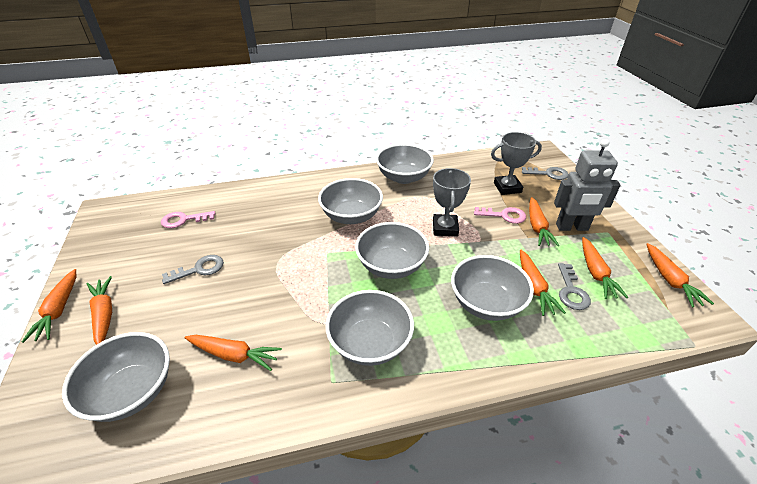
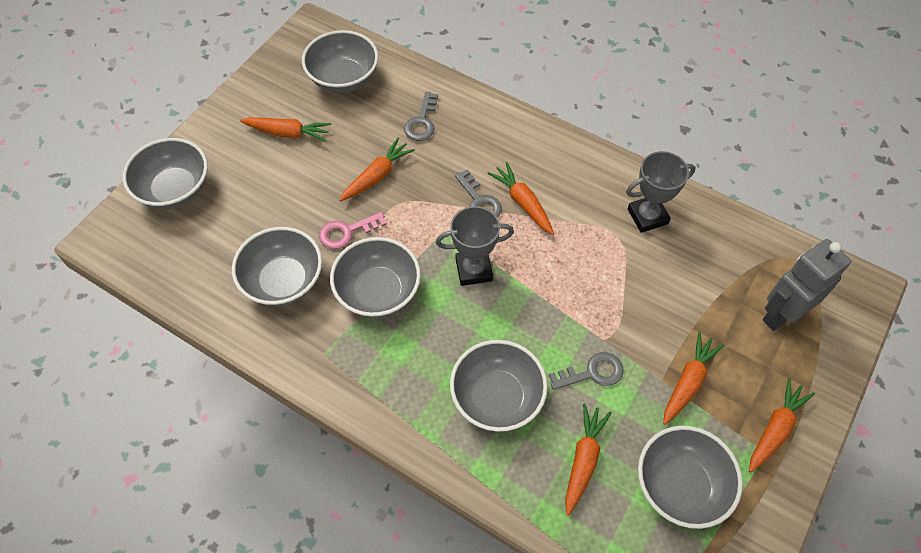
orange carrot: [22,269,76,343] [87,276,112,345] [185,335,282,371] [520,250,566,316] [529,197,559,246] [582,237,628,299] [646,243,714,308] = 7 -> [240,117,331,142] [339,138,415,201] [487,162,554,235] [565,404,612,516] [663,332,724,425] [749,378,815,473] = 6
pink key: [161,211,215,228] [474,207,526,224] = 2 -> [319,212,387,249] = 1

